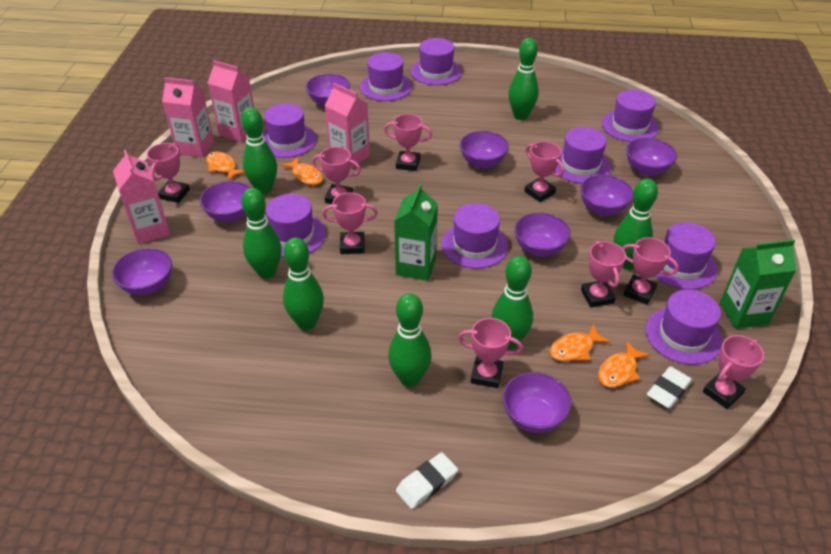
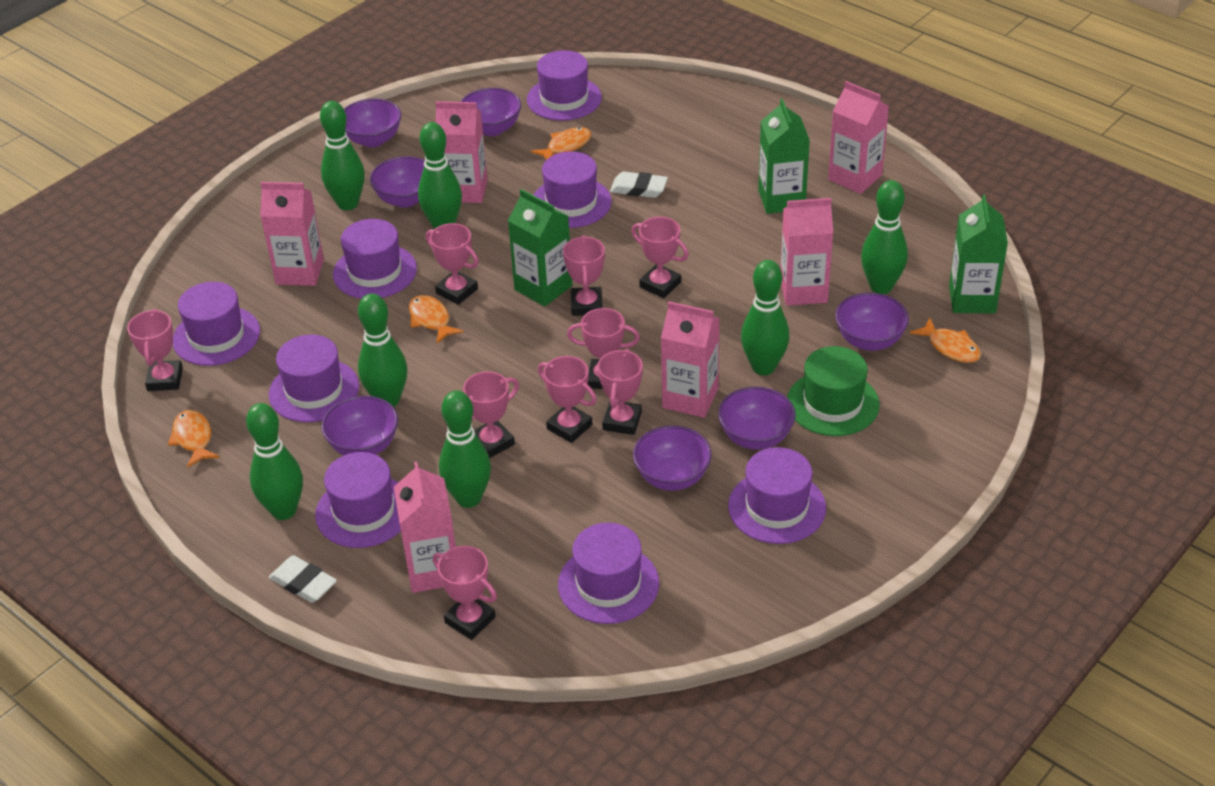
green carton: [394,184,438,281] [720,239,796,329] = 2 -> [508,189,572,307] [758,99,810,214] [949,194,1008,313] = 3
green hat: none = 0 -> [787,346,880,436] = 1
pink carton: [113,150,170,244] [162,77,214,158] [208,60,254,142] [324,83,370,169] = 4 -> [260,182,324,286] [394,461,456,593] [435,101,488,203] [661,301,720,418] [780,198,833,306] [828,81,889,194] = 6
purple bowl: [112,248,172,296] [200,181,250,222] [306,74,350,107] [460,131,509,169] [502,372,572,433] [514,213,570,257] [580,175,633,216] [626,138,677,176] = 8 -> [321,396,398,455] [344,99,401,148] [370,156,425,208] [461,88,521,136] [633,426,712,491] [718,387,796,450] [835,293,909,351] = 7
purple hat: [263,103,316,158] [266,194,326,258] [360,52,412,101] [411,38,462,85] [441,203,508,268] [554,127,611,184] [602,89,659,142] [645,289,723,365] [655,222,718,290] = 9 -> [173,282,260,366] [269,334,359,422] [315,452,401,548] [333,219,417,299] [527,50,602,121] [534,151,612,228] [558,523,659,624] [728,447,826,544] = 8

